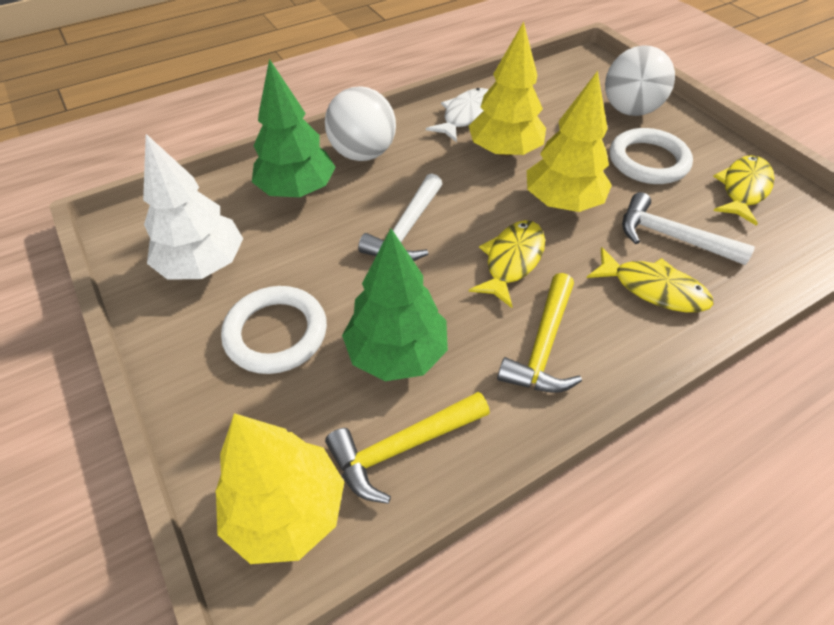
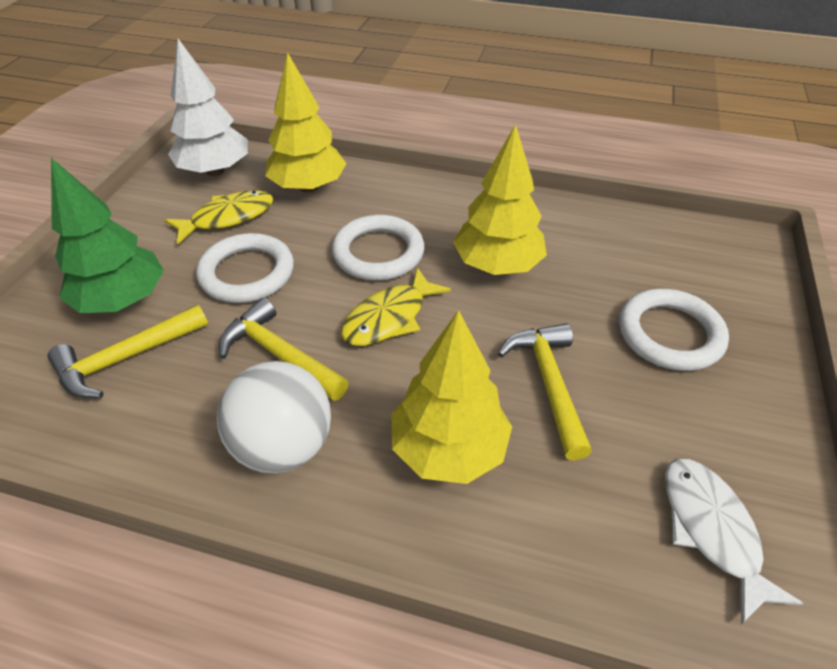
green tree: [252,59,336,197] [342,228,448,381] = 2 -> [51,158,164,313] = 1
white ball: [325,86,396,161] [605,45,675,116] = 2 -> [217,361,331,473] = 1
white hammer: [358,173,442,261] [622,192,755,265] = 2 -> none = 0
white ring: [221,286,327,374] [610,128,693,184] = 2 -> [196,233,294,303] [332,215,424,281] [619,289,729,371] = 3
yellow fish: [469,220,545,308] [587,247,713,312] [713,155,774,226] = 3 -> [164,190,273,244] [341,268,451,346] = 2
yellow hammer: [325,392,490,504] [497,273,582,393] = 2 -> [47,305,208,398] [219,298,349,401] [497,323,592,461] = 3

